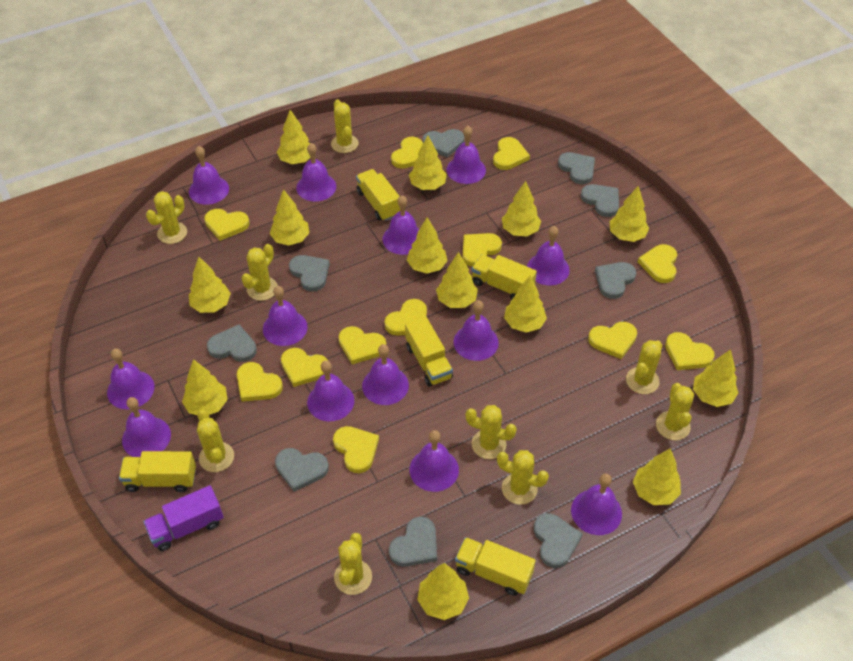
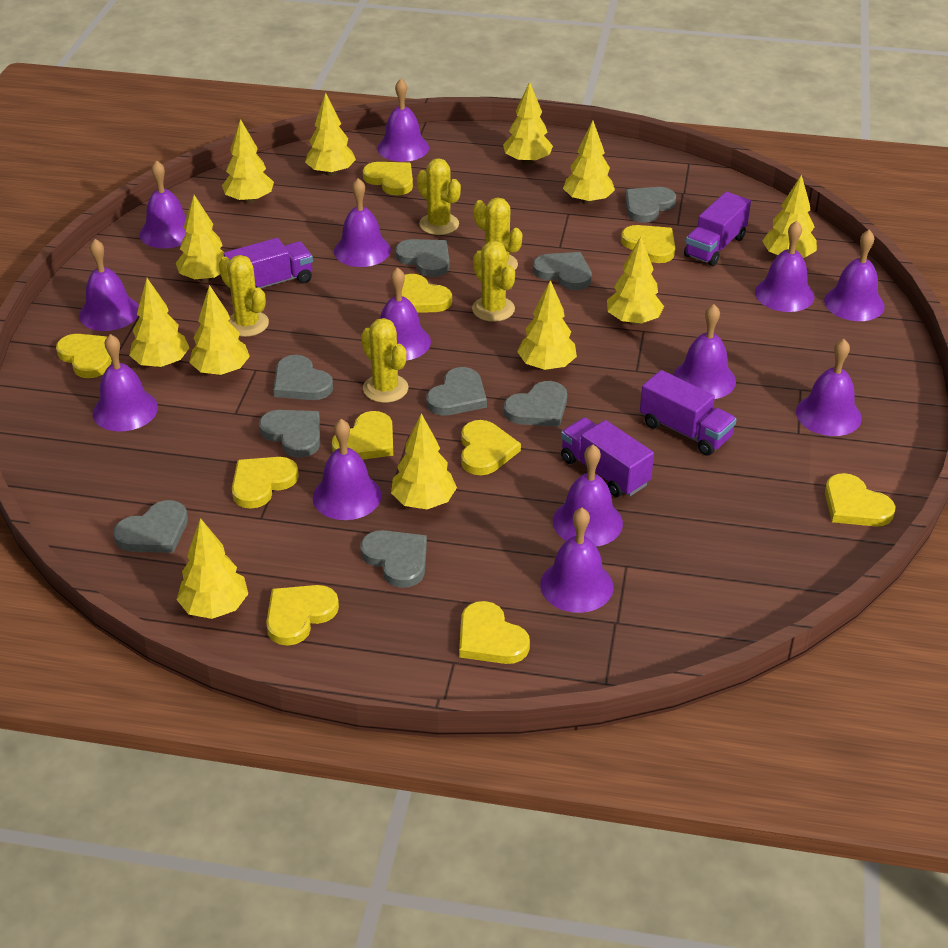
purple truck: [143,485,224,551] = 1 -> [224,238,313,288] [561,418,654,497] [640,370,737,456] [684,192,751,266] = 4
yellow cactus: [146,191,187,244] [197,410,234,472] [242,244,278,301] [331,100,359,153] [334,533,372,595] [466,405,517,459] [497,450,549,505] [626,340,662,394] [656,383,694,440] = 9 -> [219,255,269,337] [361,318,408,403] [417,158,461,235] [472,241,515,322] [474,198,522,270] = 5
yellow heart: [204,209,250,241] [237,362,283,402] [281,348,328,387] [333,426,379,473] [338,326,386,364] [385,299,427,336] [391,137,423,169] [462,233,502,267] [493,137,530,170] [588,322,637,359] [638,244,677,283] [665,332,715,370] = 12 -> [56,334,112,378] [232,457,299,509] [266,585,339,646] [332,411,393,460] [363,162,413,195] [402,274,452,313] [459,601,530,664] [461,420,521,475] [621,225,675,263] [825,473,896,527] = 10
yellow tree: [182,359,228,415] [189,257,231,313] [270,189,310,246] [277,110,311,164] [407,217,447,274] [409,136,447,190] [417,563,469,620] [436,252,478,308] [502,181,541,237] [504,276,547,332] [610,186,649,242] [633,448,681,505] [693,349,738,407] = 13 -> [129,278,189,368] [176,195,224,282] [177,518,248,619] [189,285,250,376] [222,119,274,204] [305,93,356,176] [391,413,457,509] [503,82,553,165] [517,280,577,371] [563,120,615,205] [607,236,664,325] [762,174,817,258] = 12
yellow truck: [119,451,196,492] [356,169,400,221] [405,316,453,386] [455,537,536,596] [472,255,537,300] = 5 -> none = 0

